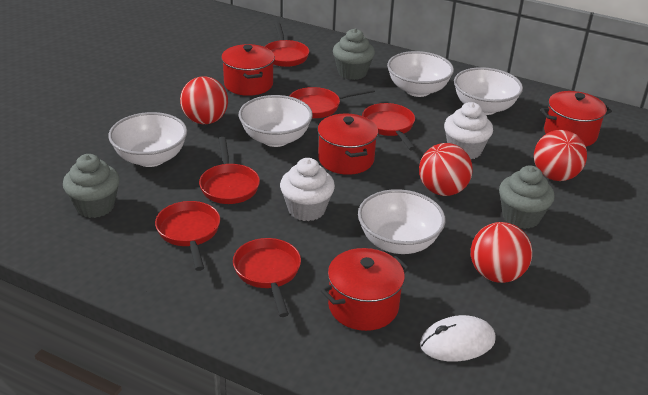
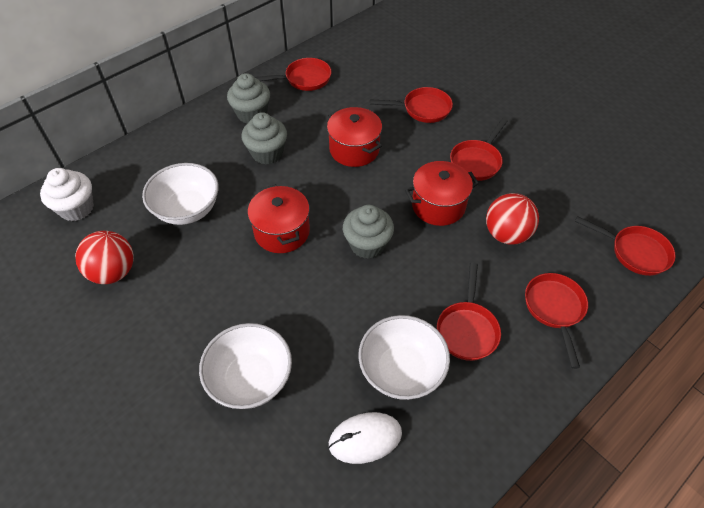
red ball: [180,76,228,124] [419,143,473,196] [471,222,532,283] [534,130,587,181] = 4 -> [75,231,134,284] [486,193,539,245] = 2
red pot: [221,44,275,96] [318,114,378,175] [321,248,409,331] [540,91,612,147] = 4 -> [248,184,310,253] [327,107,382,167] [405,161,479,226] = 3
white bowl: [108,112,187,167] [239,95,313,147] [358,189,445,254] [387,51,454,97] [454,67,523,115] = 5 -> [142,163,219,225] [199,323,292,409] [358,315,450,400] = 3
white cupcake: [280,158,335,221] [444,102,493,159] = 2 -> [40,168,94,221] = 1

